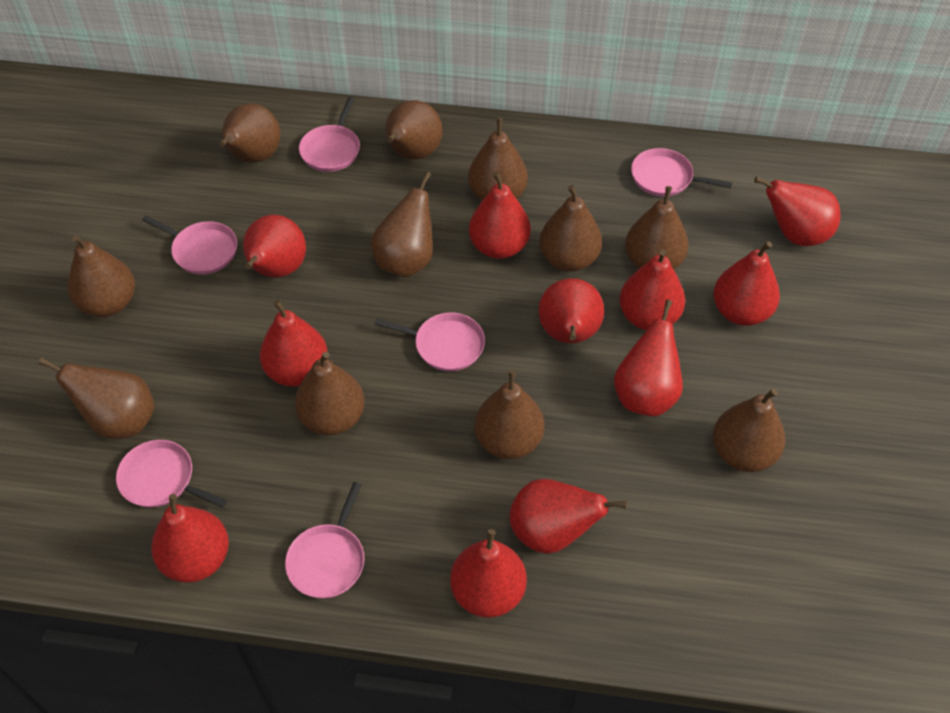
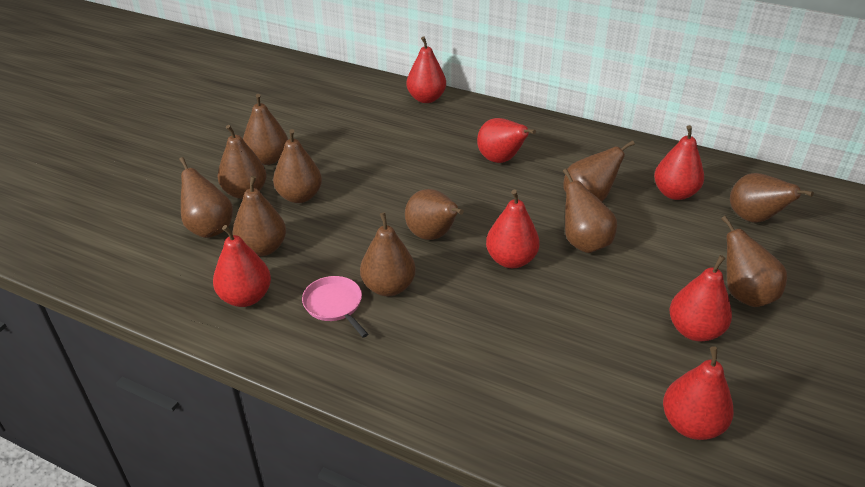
pink pan: [116,440,227,508] [142,215,237,274] [285,482,365,598] [299,97,360,172] [374,313,485,371] [631,148,732,197] = 6 -> [302,276,368,338] = 1
red pear: [151,494,229,583] [243,215,306,278] [260,300,328,387] [450,529,527,618] [469,172,531,259] [510,479,627,554] [539,278,604,343] [614,300,683,416] [619,249,685,330] [713,241,780,326] [754,176,841,246] = 11 -> [213,225,271,307] [406,37,446,103] [477,118,536,163] [486,189,540,268] [654,125,704,200] [663,346,734,440] [670,255,732,342] = 7

